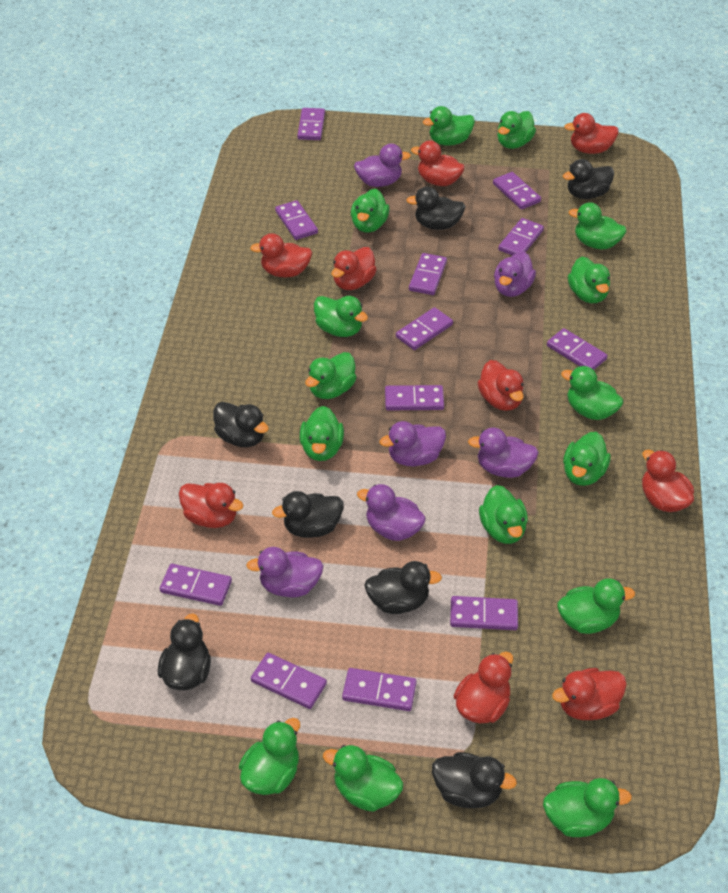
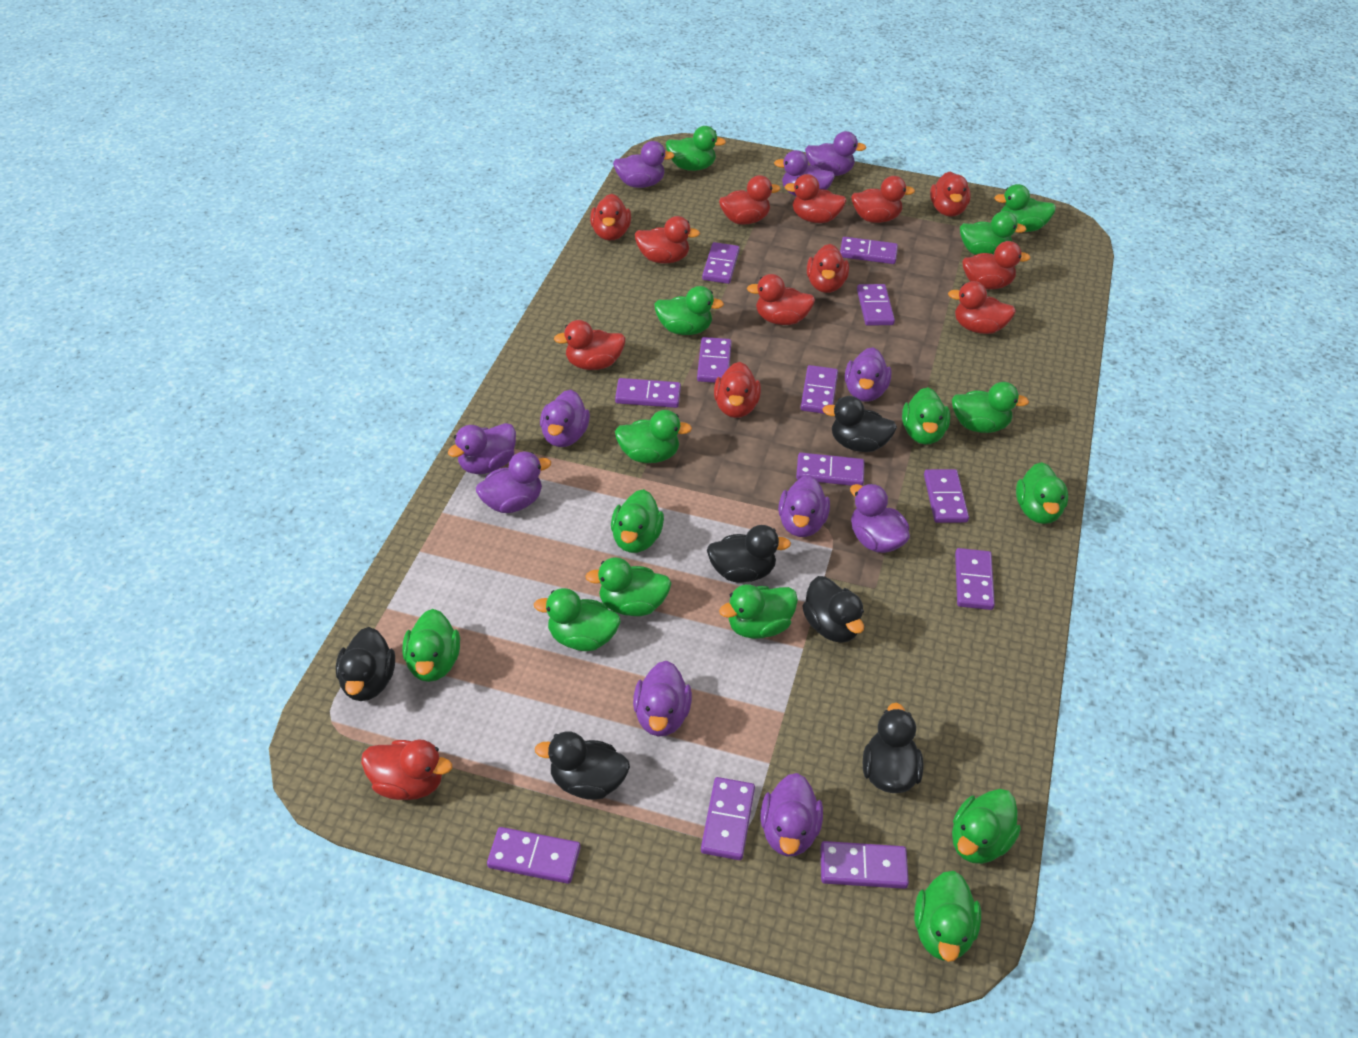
black duck: [158,614,211,690] [213,402,269,447] [272,491,344,538] [364,561,442,614] [406,186,466,230] [432,752,517,808] [563,159,614,199] = 7 -> [336,627,395,701] [535,731,630,800] [707,525,791,583] [802,576,864,643] [822,396,897,452] [863,703,923,793] = 6
purple duck: [246,547,323,597] [354,144,411,187] [357,484,426,541] [380,421,446,466] [468,428,539,478] [494,251,536,297] = 6 -> [448,423,516,474] [476,452,551,513] [540,390,590,447] [613,141,675,188] [633,661,692,737] [760,773,823,856] [774,150,835,196] [778,475,830,537] [805,131,867,176] [845,347,891,402] [850,484,910,553] = 11
red duck: [179,483,243,528] [250,233,312,277] [331,247,377,290] [411,141,465,186] [454,652,513,723] [477,360,524,411] [552,668,627,720] [564,113,619,154] [642,449,694,512] = 9 -> [361,740,452,800] [554,320,625,370] [590,194,631,241] [635,216,700,264] [714,362,761,418] [719,175,781,225] [747,274,815,325] [784,174,847,223] [807,244,849,293] [851,176,915,223] [930,172,971,217] [948,281,1016,334] [963,241,1031,289] = 13

